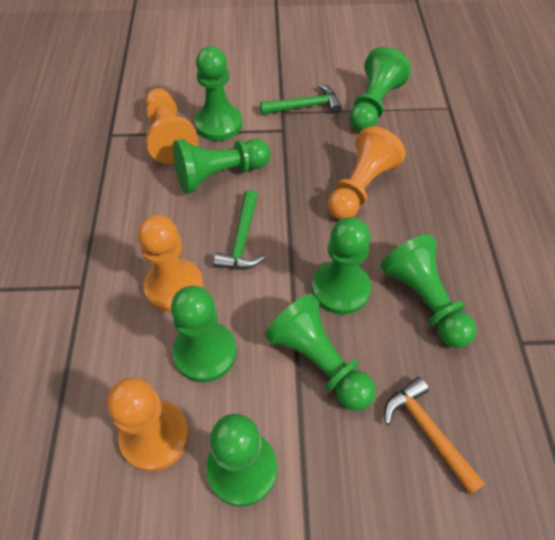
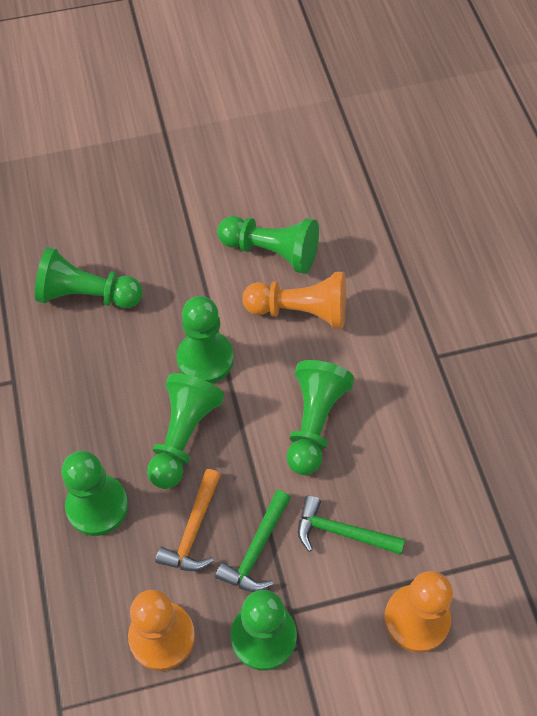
green pawn: [171,286,237,382] [173,139,271,194] [195,46,242,141] [206,414,277,507] [265,294,376,411] [312,217,371,315] [349,47,411,132] [380,234,476,348] = 8 -> [35,247,142,308] [62,451,128,536] [147,373,225,489] [176,296,234,384] [217,216,319,274] [231,590,297,670] [287,360,354,475] = 7
orange pawn: [107,377,189,472] [138,215,203,313] [145,88,198,164] [327,126,406,220] = 4 -> [128,590,195,671] [242,272,346,329] [384,571,453,653] = 3

